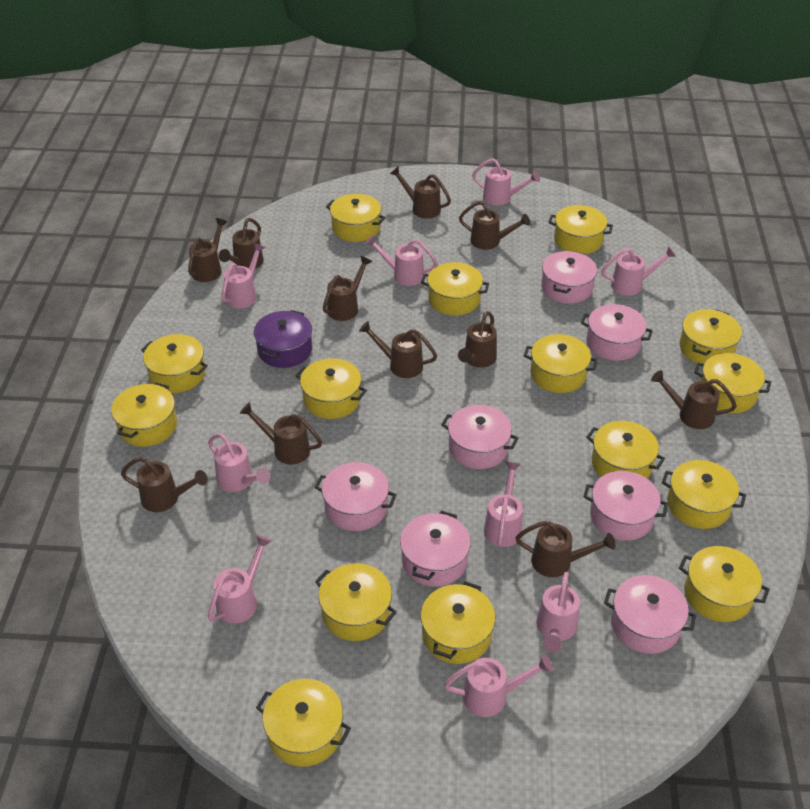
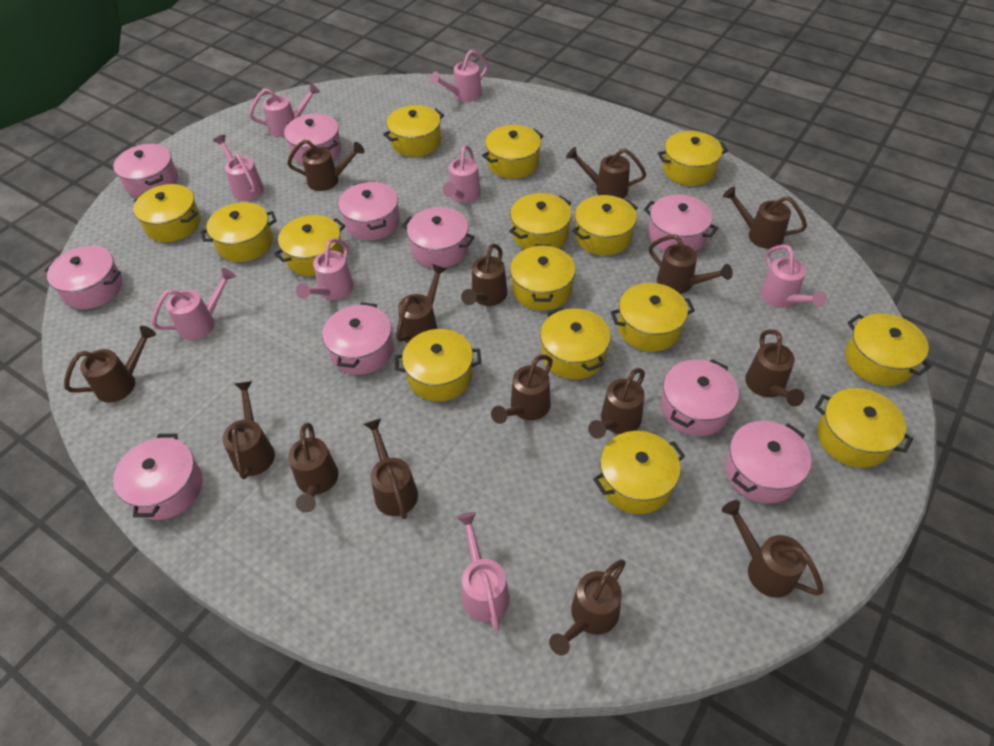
brown watering can: [121,457,208,512] [188,218,227,282] [219,218,264,269] [240,402,322,464] [323,256,372,321] [359,321,437,378] [390,166,451,218] [458,311,497,368] [459,201,530,250] [516,521,616,577] [651,370,737,429] = 11 -> [64,326,156,403] [222,381,275,480] [287,140,364,191] [288,423,339,513] [364,418,418,519] [396,264,446,343] [461,244,507,306] [491,355,553,424] [549,559,626,655] [566,147,646,199] [588,368,645,439] [649,235,733,294] [722,500,824,598] [723,187,807,249] [745,329,805,406] = 15
pink pot: [315,462,397,531] [400,511,471,587] [441,405,519,469] [541,251,597,304] [581,304,653,361] [584,471,668,541] [604,575,697,654] = 7 -> [44,246,123,309] [113,144,178,197] [113,434,203,520] [284,113,342,165] [322,302,394,375] [338,181,400,240] [402,207,475,268] [644,194,718,252] [661,359,739,436] [725,421,812,503] = 10
pink watering can: [208,433,271,492] [208,535,272,624] [221,243,265,309] [365,235,438,286] [444,654,553,717] [472,158,540,205] [484,462,523,547] [536,572,580,653] [601,247,676,296] = 9 -> [152,268,236,340] [213,135,264,201] [249,83,320,137] [296,238,354,300] [430,50,488,102] [443,145,481,203] [457,512,510,631] [760,244,827,308] = 8
purple pot: [254,310,312,368] = 1 -> none = 0

